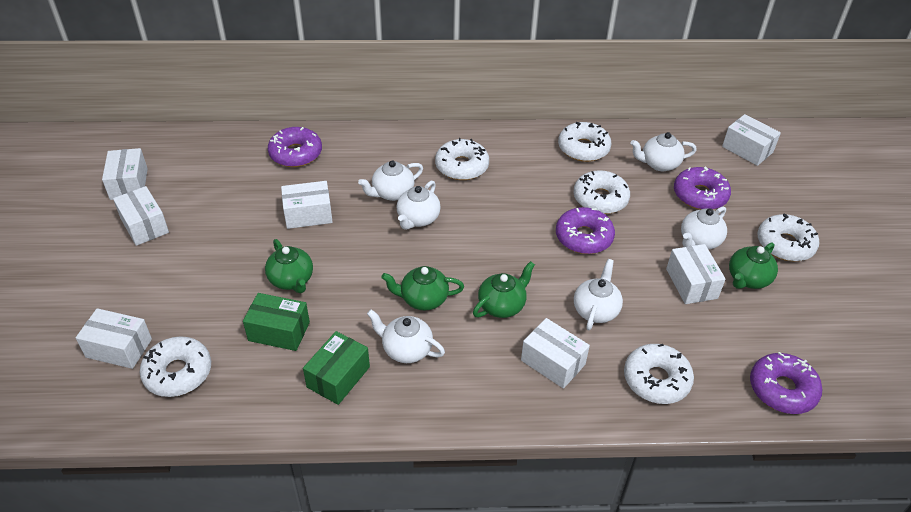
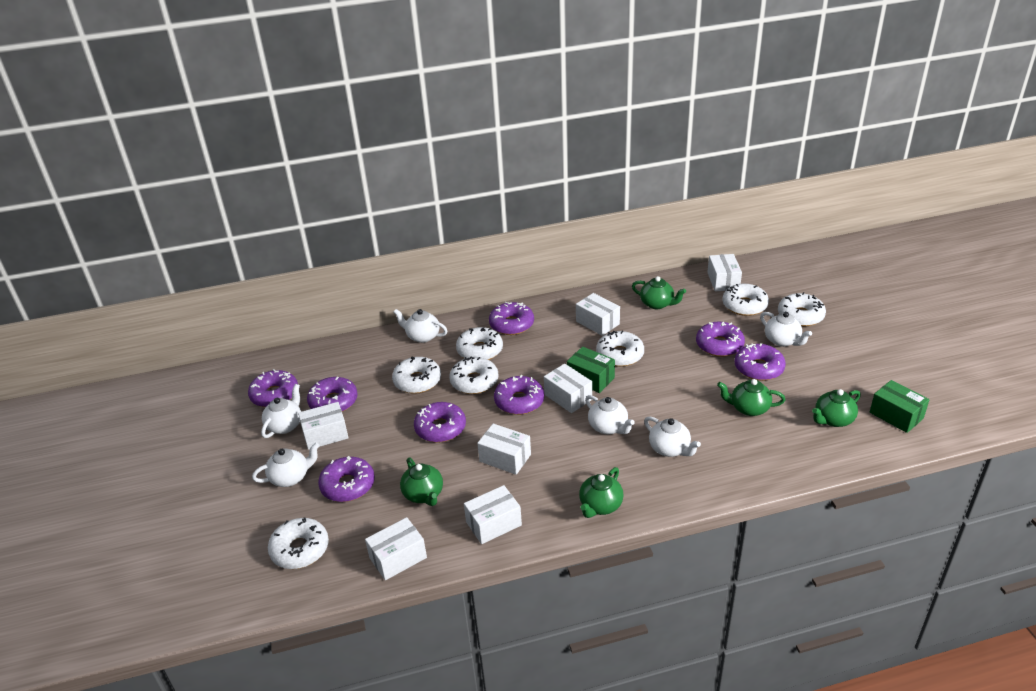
green teapot: [265,239,313,293] [381,266,464,311] [473,261,535,318] [729,242,778,289] = 4 -> [400,457,443,506] [579,467,624,518] [632,276,686,309] [717,379,786,416] [812,389,861,427] = 5
purple donut: [268,127,322,167] [556,207,615,254] [674,166,731,210] [750,352,822,414] = 4 -> [248,369,298,407] [307,377,358,412] [318,456,375,502] [414,402,466,443] [489,302,534,335] [494,375,544,415] [696,322,745,357] [735,343,786,381] = 8
white donut: [140,336,211,397] [435,138,489,180] [558,121,612,162] [574,170,630,214] [624,344,694,404] [757,213,819,261] = 6 -> [268,518,329,569] [392,356,441,394] [449,357,498,394] [456,327,503,360] [596,331,644,367] [723,283,769,316] [778,292,826,326] = 7

